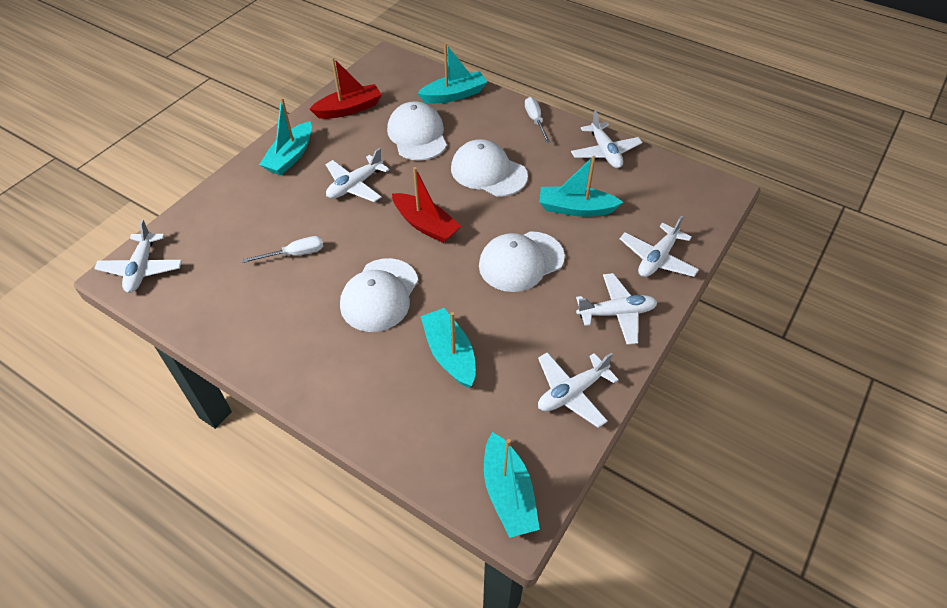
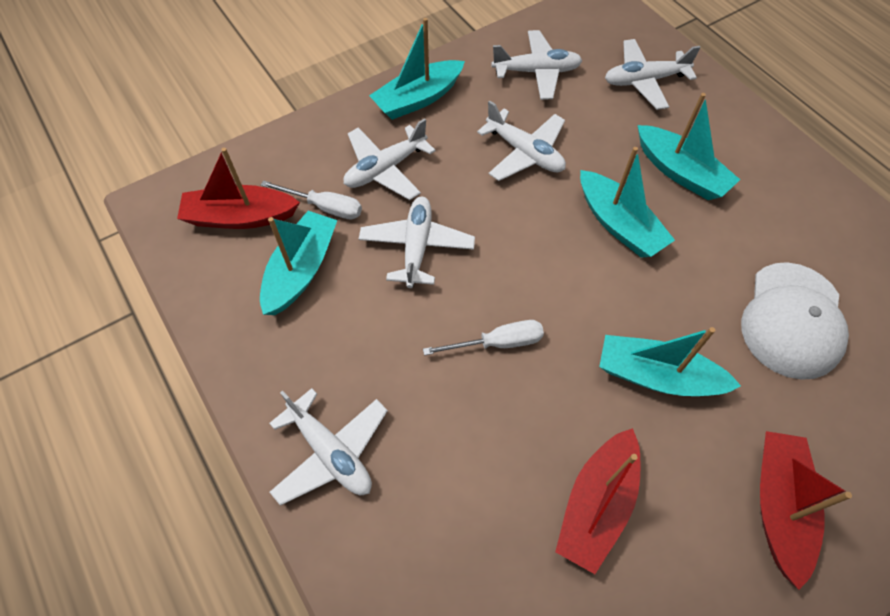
red boat: [310,57,382,119] [392,167,461,243] = 2 -> [177,148,300,229] [555,428,640,574] [760,431,852,590] = 3
white cap: [340,258,418,332] [387,101,447,161] [451,139,528,196] [479,231,565,292] = 4 -> [741,262,849,380] = 1

